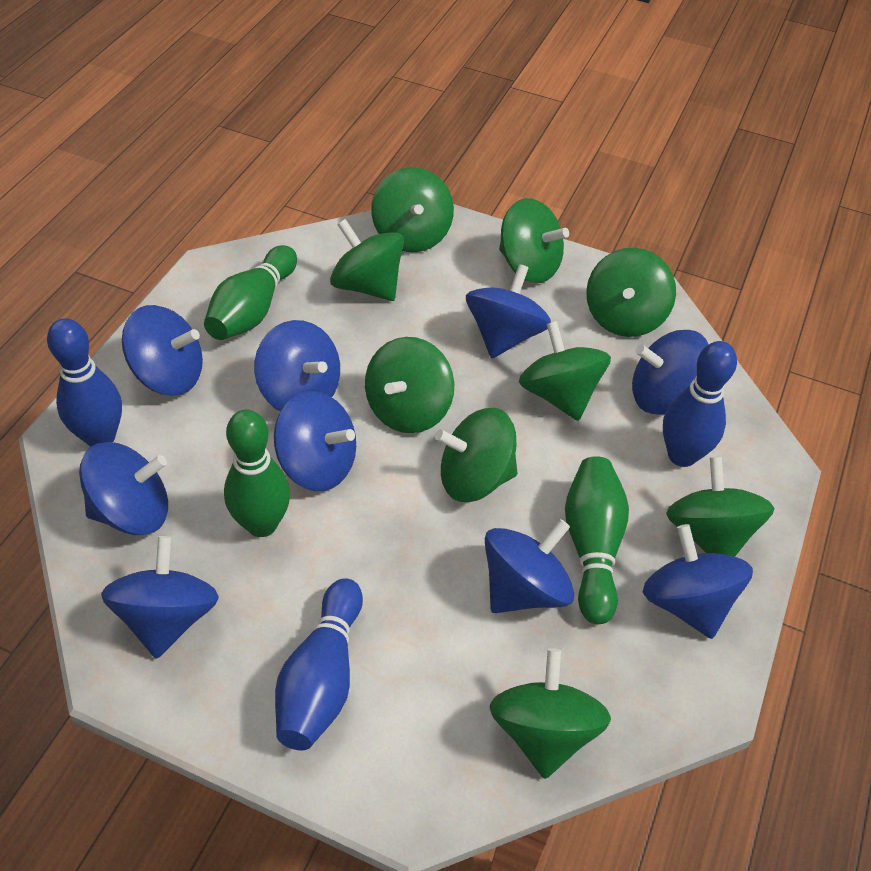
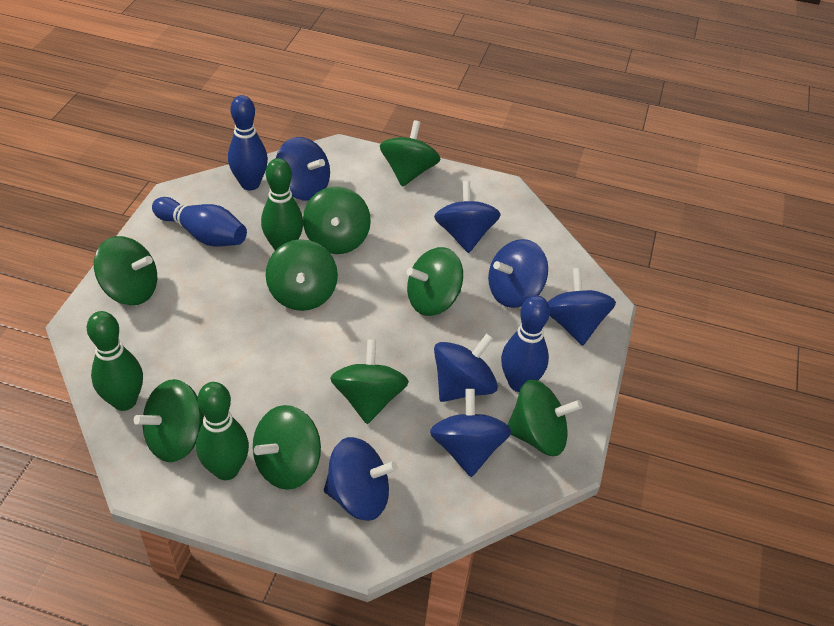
blue spinning top: [79,442,168,535] [101,536,219,659] [122,305,203,396] [254,320,340,411] [274,391,356,491] [466,264,551,358] [485,519,574,613] [632,330,709,415] [643,524,753,639] = 9 -> [276,137,330,201] [324,437,398,521] [430,389,511,477] [434,181,501,253] [434,333,498,402] [488,239,548,308] [548,268,616,346] = 7

